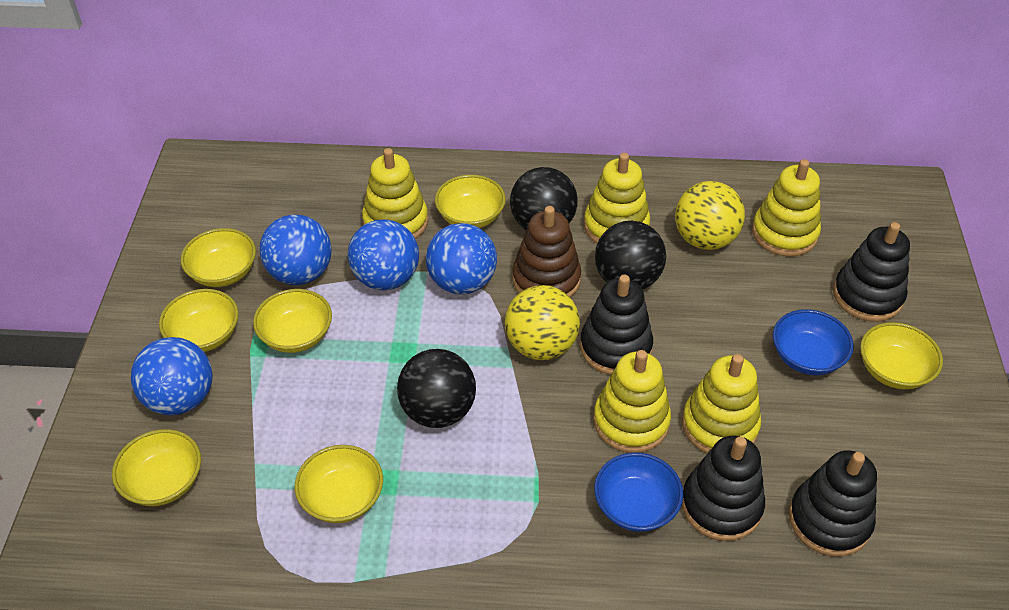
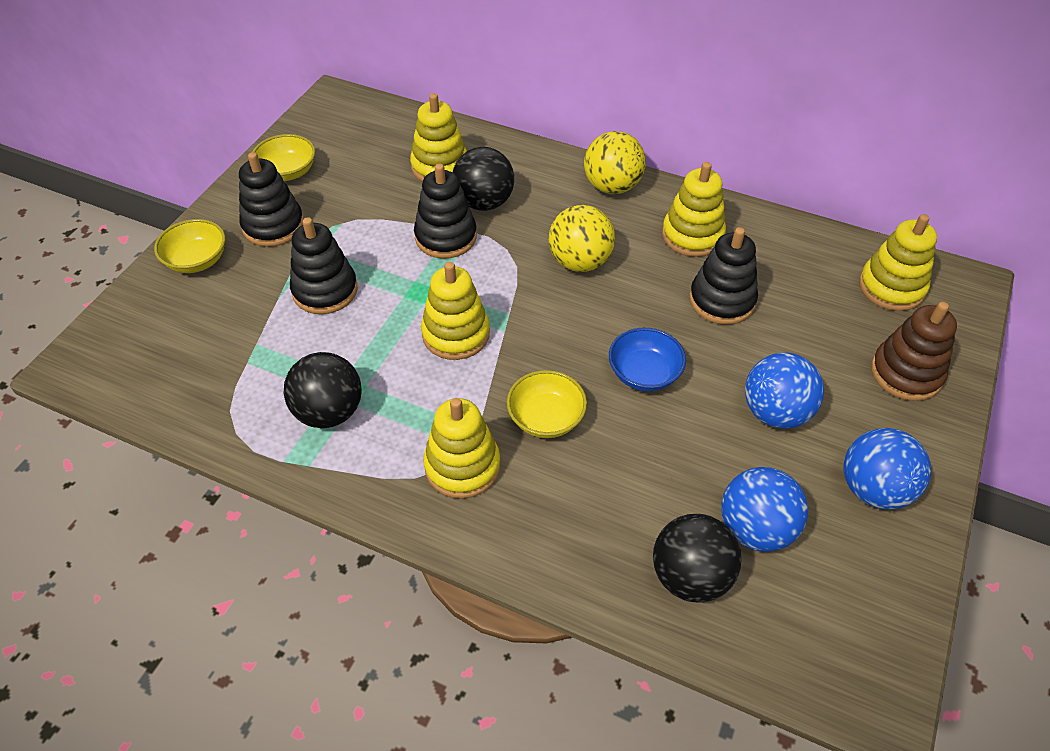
blue ball: [131,337,213,416] [260,215,332,285] [348,219,419,290] [426,223,497,294] = 4 -> [721,467,808,552] [745,353,824,429] [844,428,931,510] = 3
blue bowl: [594,452,683,532] [773,309,854,375] = 2 -> [609,327,686,391] = 1
yellow bowl: [112,429,201,506] [159,289,239,352] [181,228,256,287] [253,289,332,353] [295,445,383,523] [435,175,506,228] [860,322,943,389] = 7 -> [154,219,226,273] [253,134,315,181] [507,370,587,438] = 3

